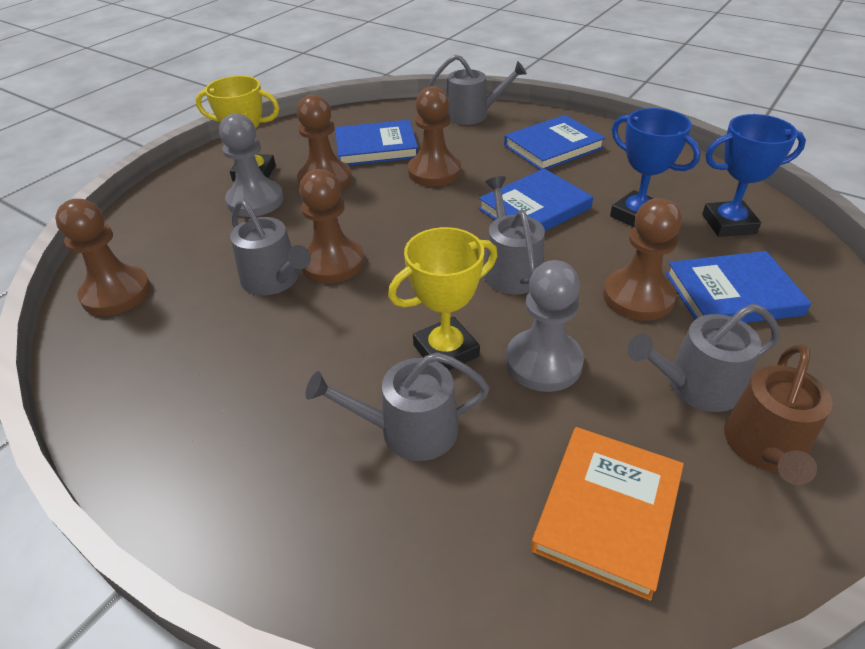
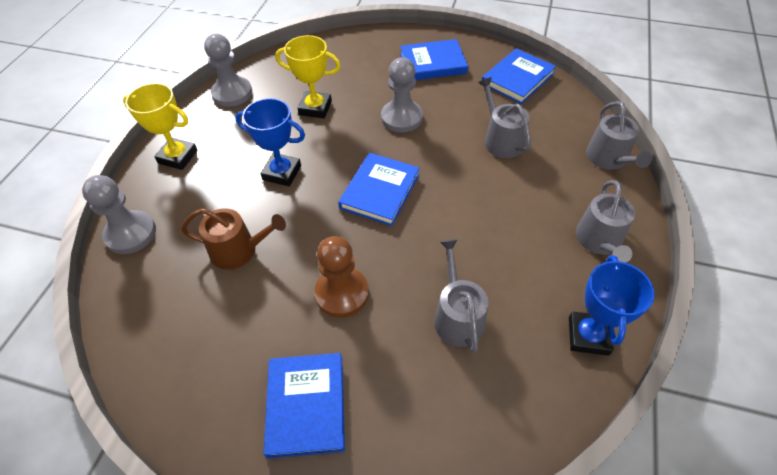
brown pawn: [55,199,151,316] [297,94,352,190] [299,169,364,283] [408,86,461,186] [603,198,682,321] = 5 -> [314,236,369,318] = 1
grey pawn: [219,113,284,217] [506,260,584,392] = 2 -> [82,175,156,254] [204,34,252,107] [381,57,423,132] = 3
grey watering can: [230,199,311,295] [305,352,490,461] [428,55,527,125] [484,176,545,295] [628,304,780,412] = 5 -> [434,239,488,353] [478,77,531,158] [576,180,635,263] [586,101,652,170] = 4
orange book: [531,427,684,601] = 1 -> none = 0

